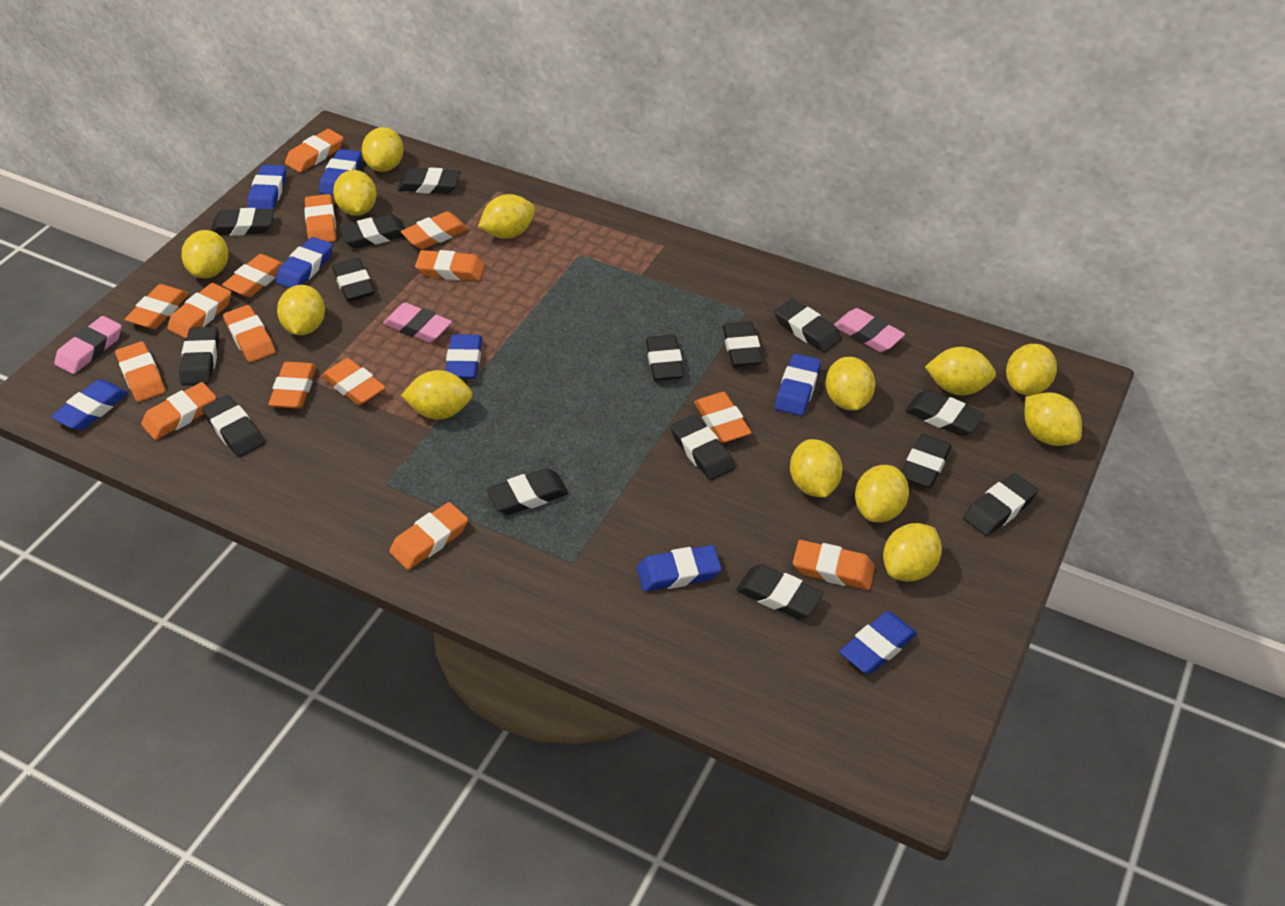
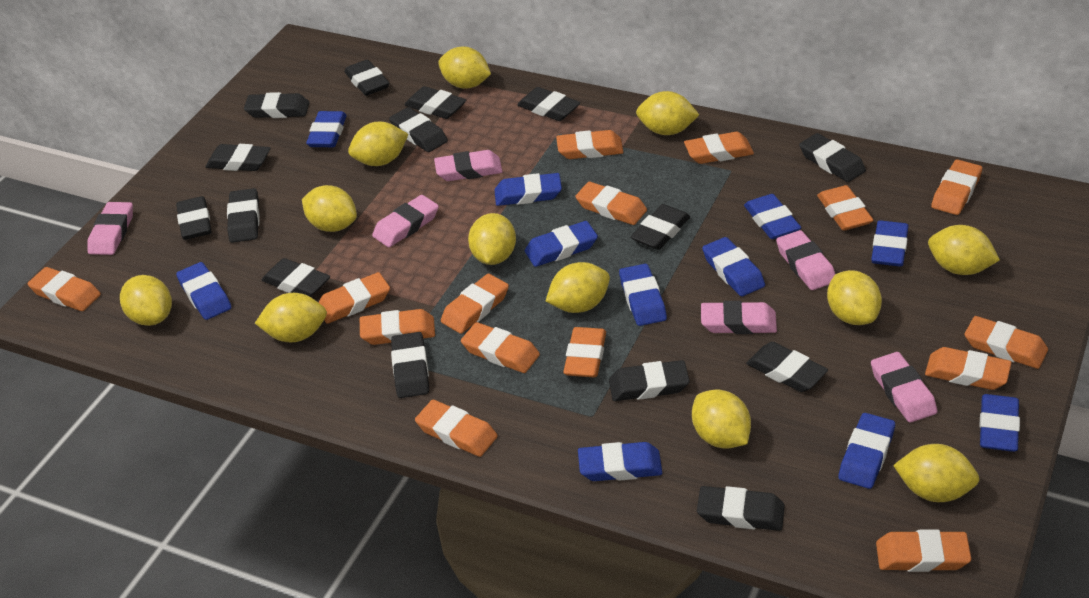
blue eraser: [51,380,128,430] [247,165,286,209] [275,237,333,288] [319,149,362,195] [445,334,482,379] [637,545,721,592] [775,354,821,416] [839,611,917,674] = 8 -> [176,262,232,320] [306,111,347,147] [495,173,562,206] [525,221,598,267] [578,442,662,481] [619,264,667,326] [702,237,765,296] [744,194,801,239] [838,413,895,489] [871,220,909,267] [979,394,1020,452] = 11
pink eraser: [54,316,122,374] [383,303,452,343] [834,308,905,352] = 3 -> [87,202,133,255] [372,195,439,247] [434,150,503,181] [701,301,777,334] [776,230,835,290] [871,352,938,423] = 6
yellow lemon: [181,230,228,278] [277,285,325,335] [333,170,377,216] [362,127,404,172] [401,370,473,420] [478,194,535,239] [790,439,842,498] [826,357,875,410] [855,465,909,522] [883,523,942,581] [925,347,996,395] [1006,344,1057,395] [1025,392,1082,446] = 13 -> [120,275,172,326] [255,293,327,342] [302,185,357,232] [348,122,408,166] [438,46,491,89] [468,213,516,265] [546,262,610,313] [636,91,699,135] [692,390,751,449] [827,270,882,325] [893,444,979,502] [928,225,1000,275] = 12

